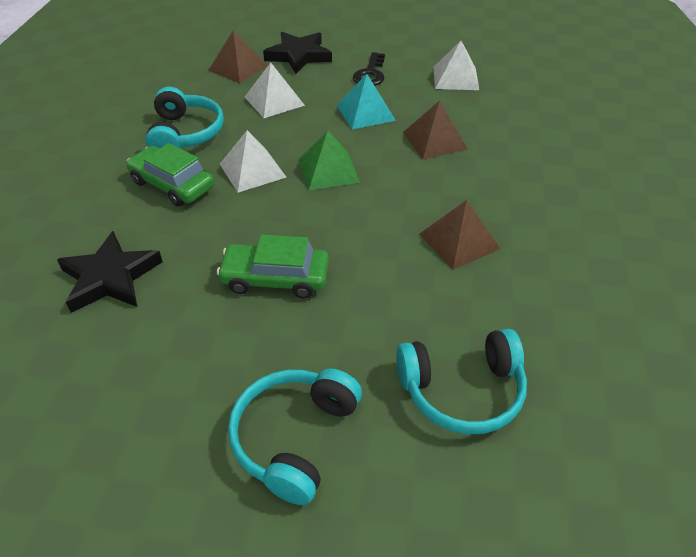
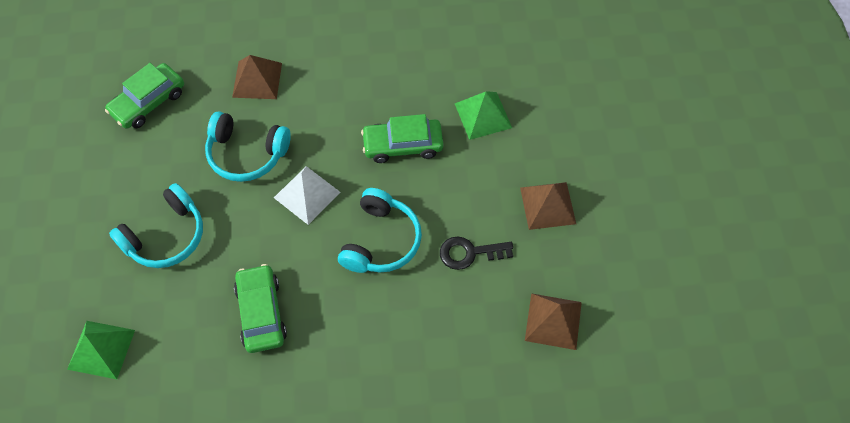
black star: [57,231,163,313] [263,32,332,74] = 2 -> none = 0
green car: [126,143,214,206] [217,234,329,299] = 2 -> [105,63,184,129] [234,264,287,353] [361,114,444,163] = 3
green pyramid: [299,130,360,190] = 1 -> [67,321,135,379] [455,91,512,140] = 2
turquoise pyramid: [337,74,396,129] = 1 -> none = 0
white pyramid: [220,130,286,193] [245,62,305,118] [434,41,479,90] = 3 -> [274,166,341,225] = 1

